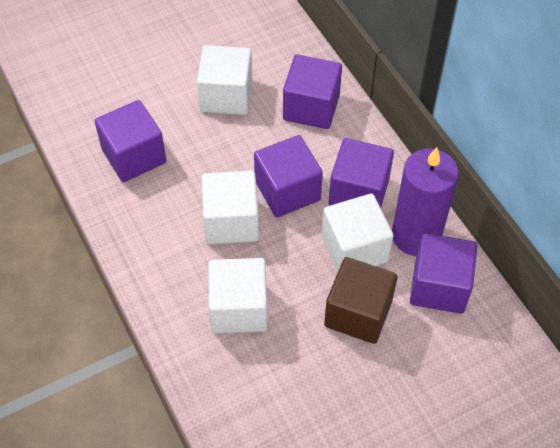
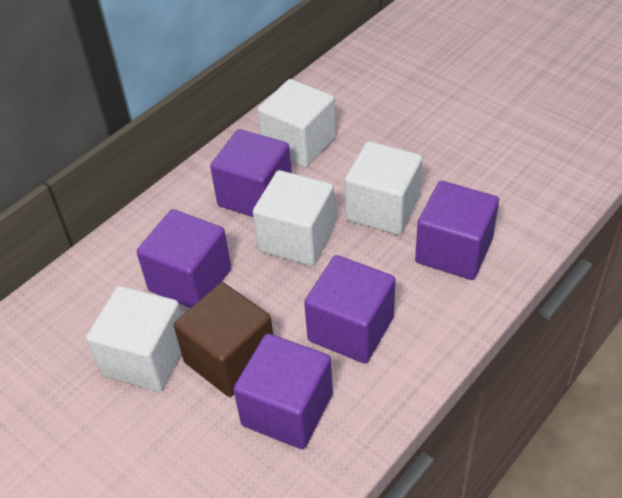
purple candle: [392,147,459,256] = 1 -> none = 0

